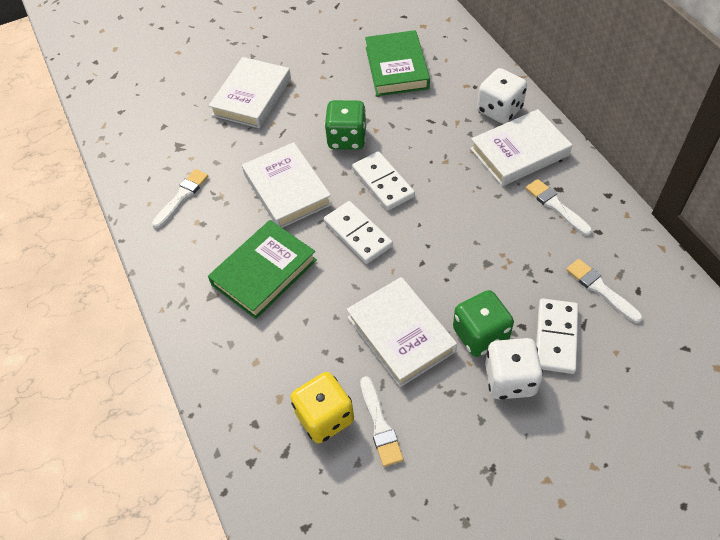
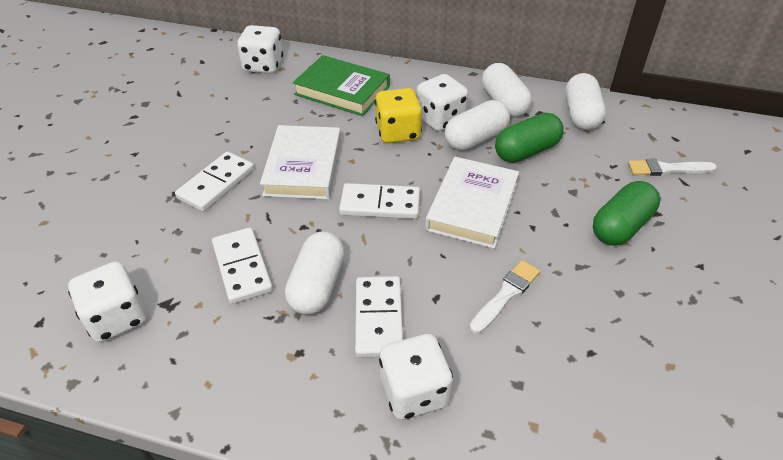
green book: [208,220,317,319] [365,30,430,96] = 2 -> [293,55,390,116] = 1
green capsule: none = 0 -> [495,113,564,163] [593,181,660,246] = 2
green dice: [324,100,367,150] [453,290,514,357] = 2 -> none = 0
white book: [209,57,291,128] [242,142,332,228] [346,277,457,387] [470,109,572,186] = 4 -> [260,125,341,199] [425,157,519,249] = 2
white brush: [152,169,208,228] [360,376,404,467] [526,179,592,236] [566,259,643,323] = 4 -> [470,260,540,334] [628,159,717,176] = 2
white capsule: none = 0 -> [285,232,345,315] [445,100,510,151] [482,63,532,117] [566,73,606,130] = 4
white dice: [477,68,527,124] [485,338,543,399] = 2 -> [68,261,146,342] [237,25,283,74] [379,334,453,420] [416,74,468,131] = 4
white domino: [324,201,393,264] [352,151,415,210] [536,298,578,374] = 3 -> [175,151,254,212] [212,228,273,304] [339,183,420,219] [355,276,403,357] = 4

